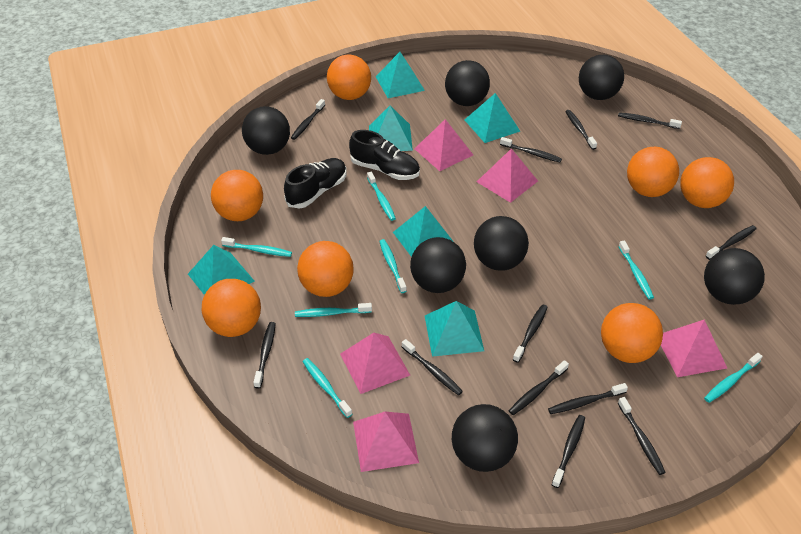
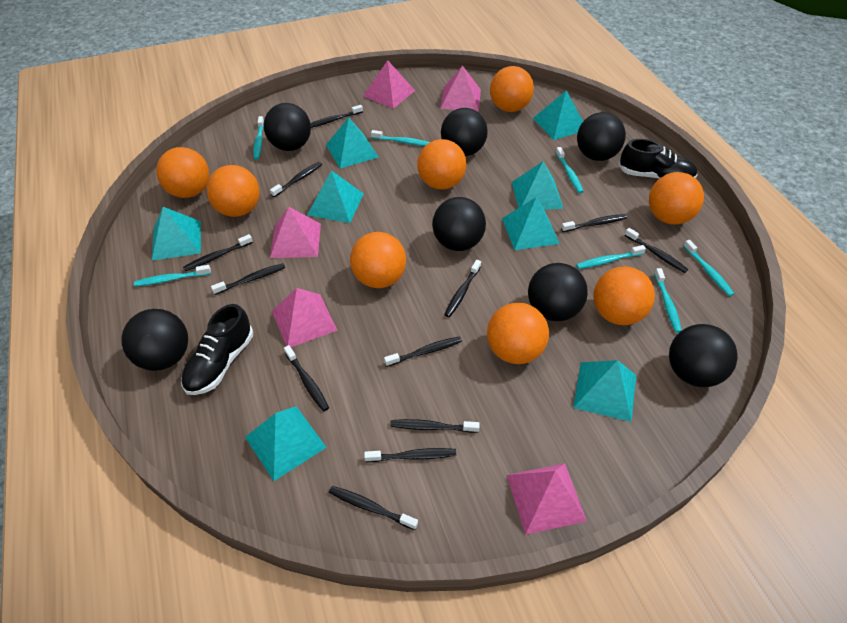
orange ball: [201,279,261,337] [211,170,263,221] [297,241,354,297] [327,54,371,100] [601,303,663,363] [627,147,679,197] [680,157,734,208] = 7 -> [156,147,209,198] [207,165,260,217] [350,232,406,288] [417,139,466,190] [487,303,549,364] [490,66,534,112] [593,267,655,325] [649,172,704,224] = 8
turquoise pyramid: [188,245,254,295] [369,106,413,151] [376,52,425,98] [393,206,454,257] [425,301,484,357] [465,93,520,143] = 6 -> [152,207,201,261] [245,406,327,481] [307,170,364,223] [326,117,379,169] [502,197,560,250] [512,161,564,210] [533,90,583,140] [573,360,636,422] = 8

